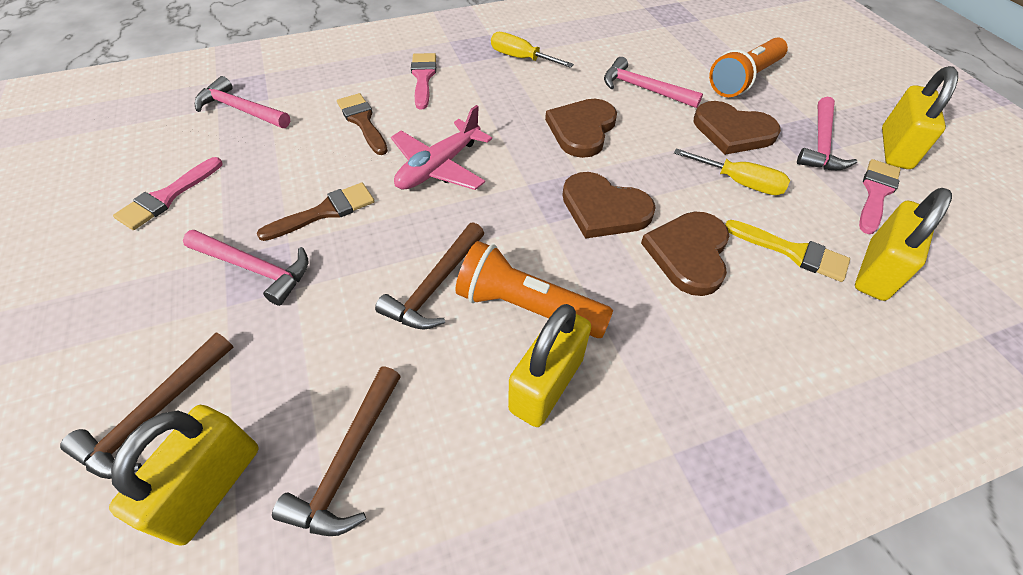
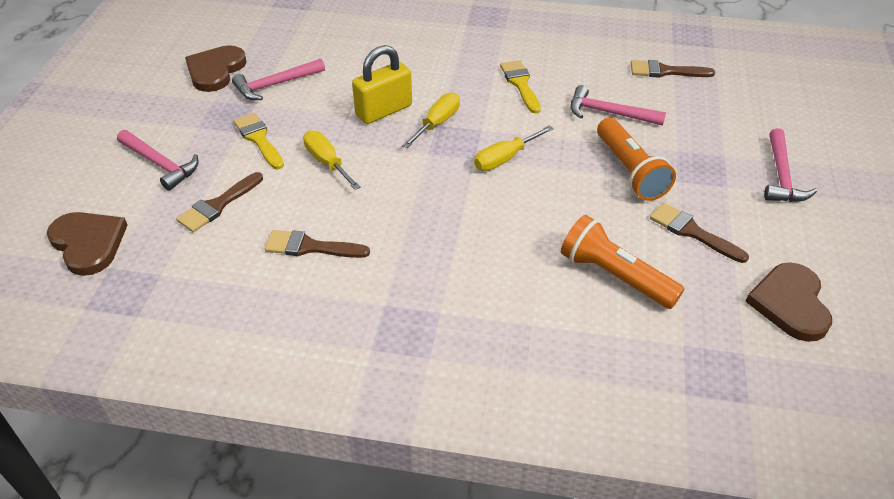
brown brush: [256,183,374,241] [337,93,388,155] = 2 -> [176,172,263,232] [265,230,370,258] [631,60,715,78] [650,203,749,263] = 4
brown hammer: [60,333,234,479] [272,366,401,536] [375,222,484,329] = 3 -> none = 0
brown heart: [545,99,617,158] [562,172,656,239] [641,212,729,296] [694,101,781,155] = 4 -> [47,212,128,276] [185,45,247,92] [745,262,832,342] = 3
pink brush: [113,157,222,230] [411,53,436,109] [859,159,901,234] = 3 -> none = 0
pink plane: [391,105,492,190] = 1 -> none = 0
yellow brush: [725,220,850,282] = 1 -> [234,113,284,170] [500,60,541,114] = 2
yellow padlock: [109,405,259,546] [508,304,591,427] [855,188,952,301] [882,66,958,169] = 4 -> [352,45,412,124] = 1
yellow screwdriver: [491,32,574,68] [674,148,790,195] = 2 -> [303,130,361,190] [402,92,460,148] [474,125,554,171] = 3

